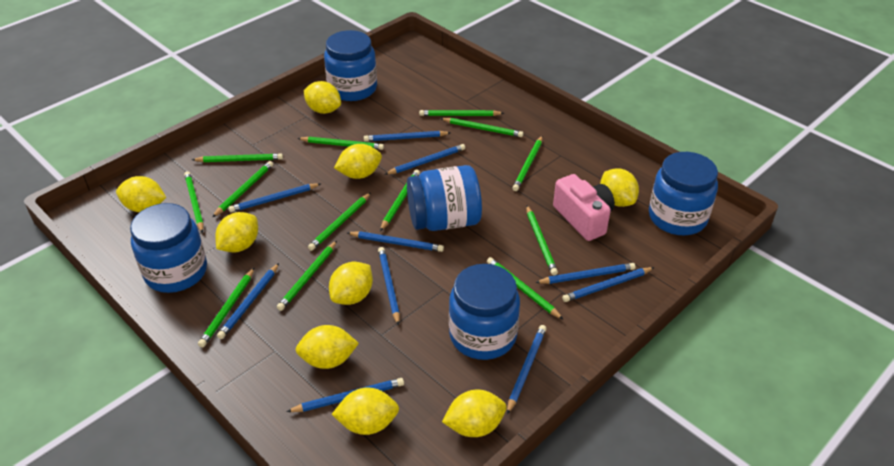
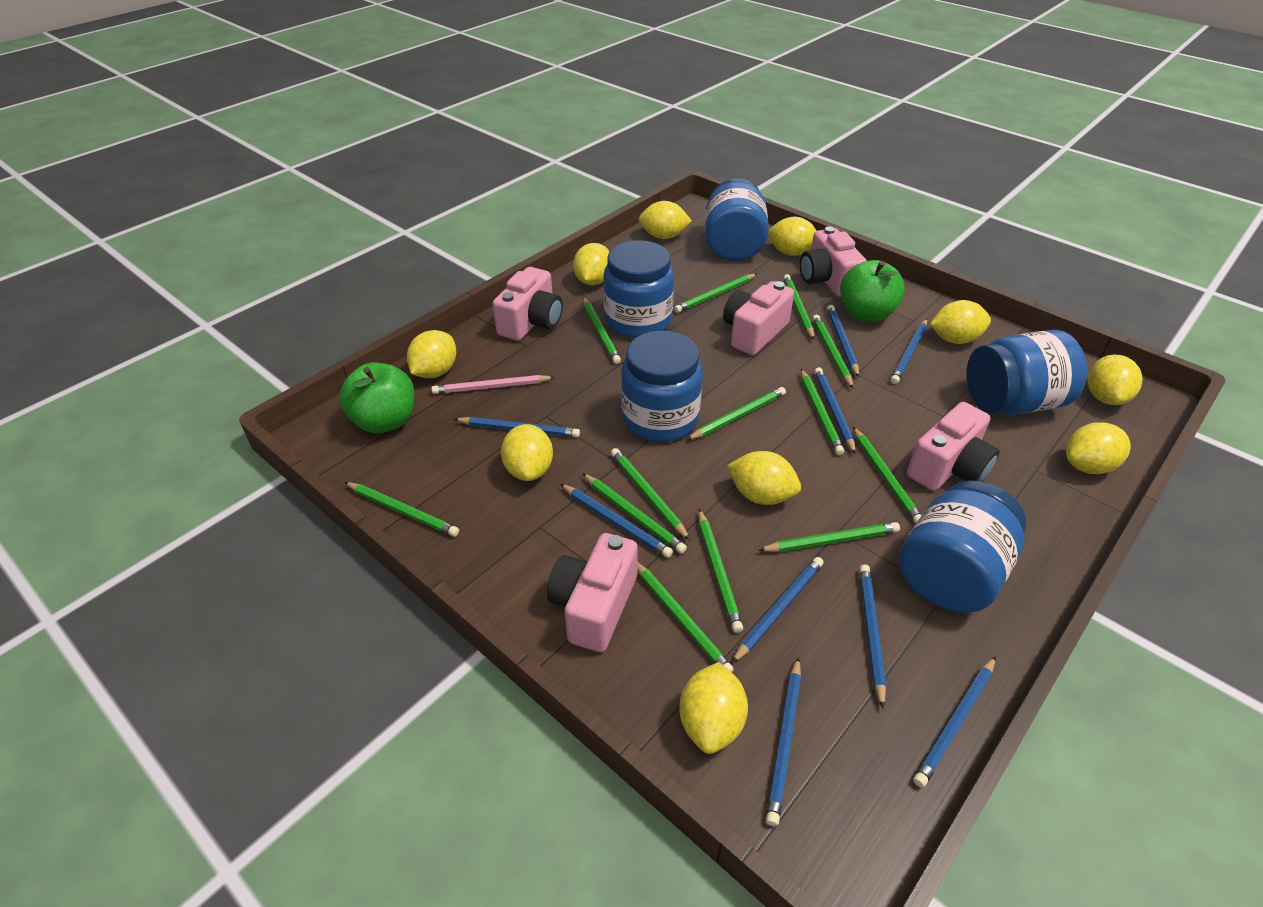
blue pencil: [217,263,279,339] [228,183,321,212] [286,378,404,412] [346,231,444,252] [364,131,450,142] [378,247,400,326] [385,144,465,175] [507,325,546,414] [535,263,636,284] [562,267,654,302] = 10 -> [454,417,580,437] [560,484,673,558] [732,557,824,663] [766,657,801,826] [814,367,856,455] [827,305,859,377] [859,565,886,708] [891,319,927,384] [913,656,996,788] = 9
green apple: none = 0 -> [339,362,414,433] [840,260,905,322] = 2
pink camera: [553,174,615,241] = 1 -> [492,267,563,341] [547,533,638,652] [723,281,794,355] [800,226,867,297] [907,402,1000,491] = 5
pink pencil: none = 0 -> [431,375,555,394] = 1
yellow lemon: [116,176,166,212] [215,212,258,252] [296,325,359,369] [304,81,341,114] [329,262,373,305] [332,388,399,435] [334,144,382,179] [442,390,507,437] [600,168,639,207] = 9 -> [407,330,456,378] [501,424,553,481] [573,243,610,285] [639,201,692,239] [679,662,748,754] [727,451,801,505] [768,217,817,256] [930,300,991,344] [1066,422,1131,474] [1087,355,1143,405] = 10

